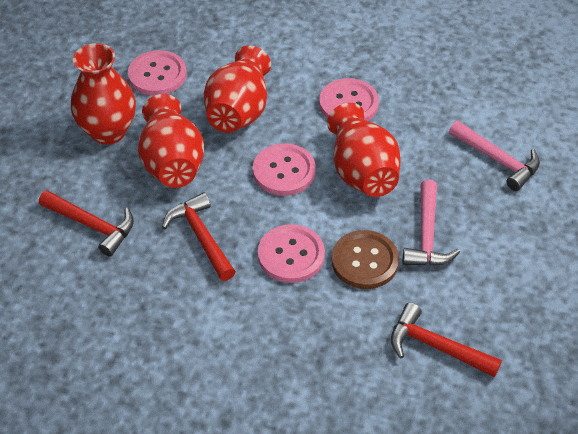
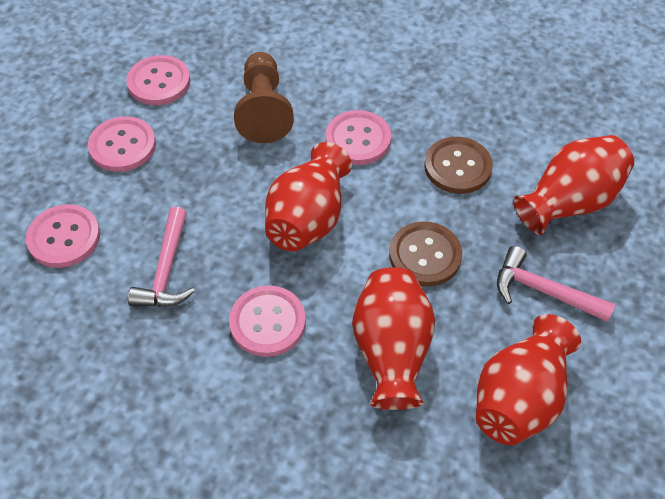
brown button: [332,230,399,289] = 1 -> [389,221,462,287] [424,137,493,194] = 2
brown pawn: none = 0 -> [234,52,294,143] = 1
pink button: [128,50,187,96] [253,143,316,196] [258,224,325,283] [319,78,379,121] = 4 -> [26,204,100,268] [88,116,156,172] [126,55,190,105] [229,285,306,357] [326,110,391,165] = 5
red hammer: [39,190,134,257] [162,192,236,281] [391,303,502,377] = 3 -> none = 0

